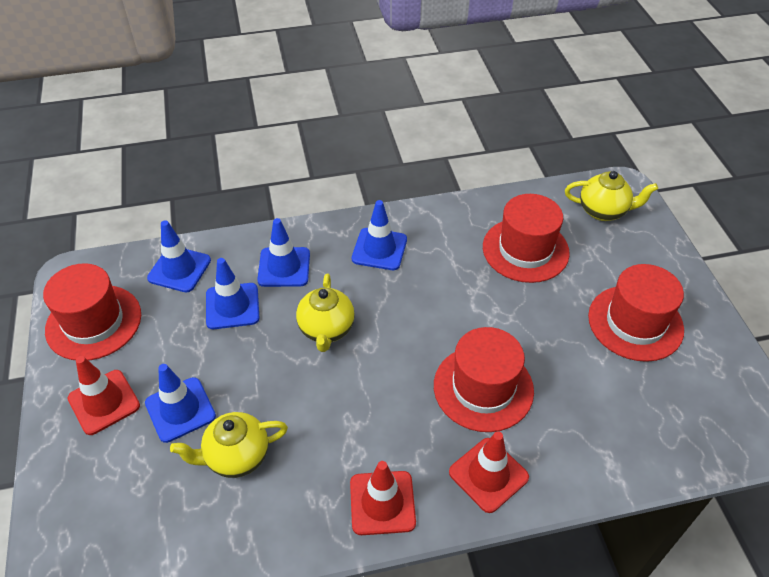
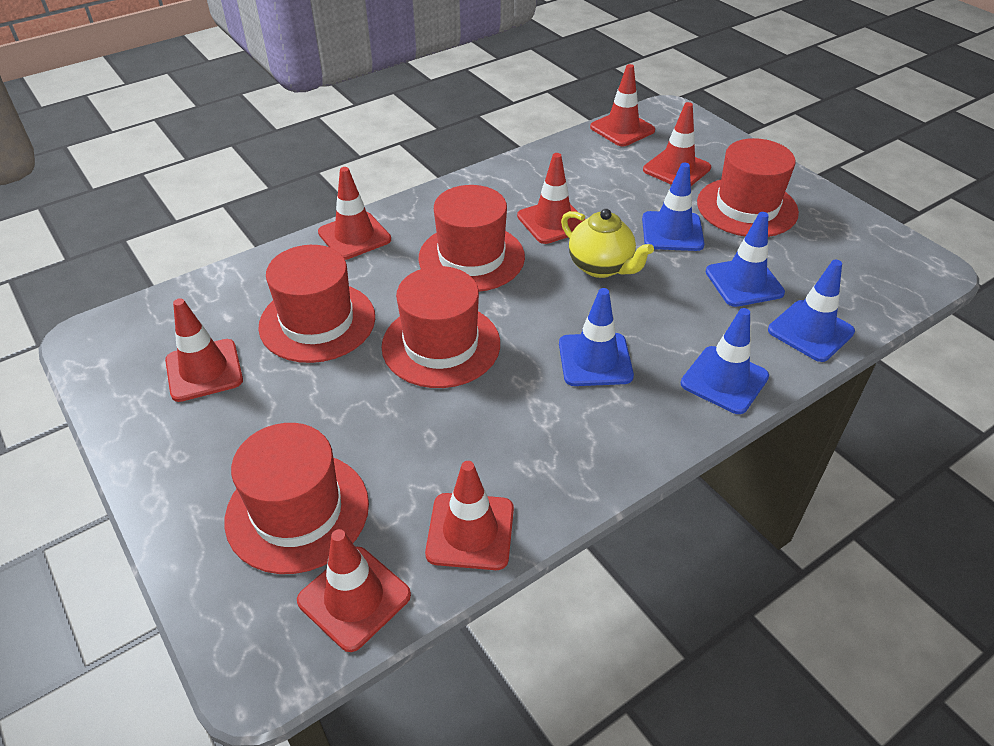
red hat: [43,263,141,361] [434,327,534,432] [483,194,570,283] [588,264,684,362] = 4 -> [225,423,369,574] [258,245,375,363] [381,266,500,388] [418,185,525,292] [697,138,799,237] = 5
red traffic cone: [68,356,140,435] [350,461,416,535] [449,431,529,513] = 3 -> [165,298,243,402] [297,529,411,652] [318,167,391,260] [425,461,514,570] [517,153,585,244] [590,64,655,146] [643,102,711,186] = 7
yellow teapot: [170,412,288,478] [296,274,355,352] [565,171,658,221] = 3 -> [561,209,654,278] = 1

